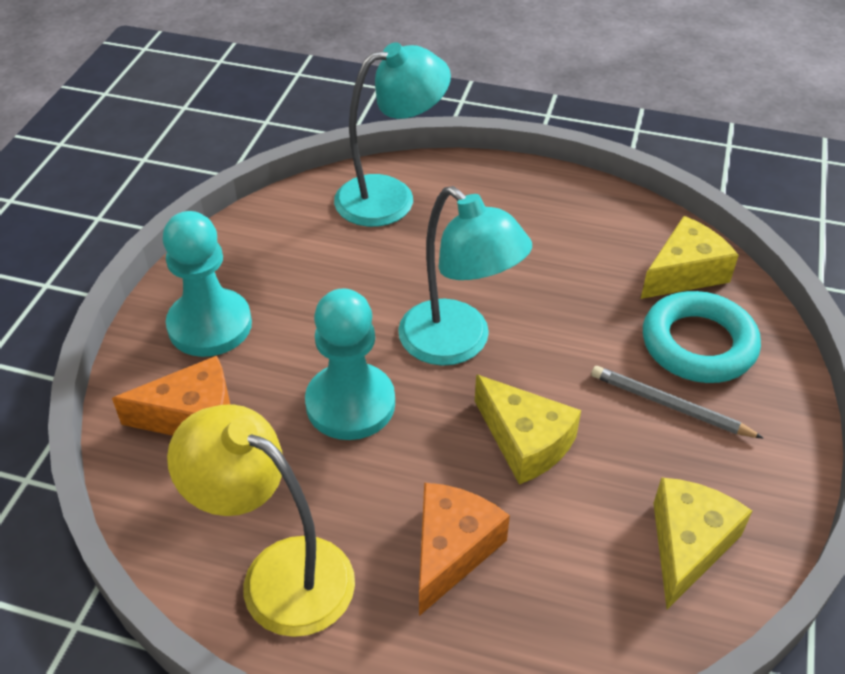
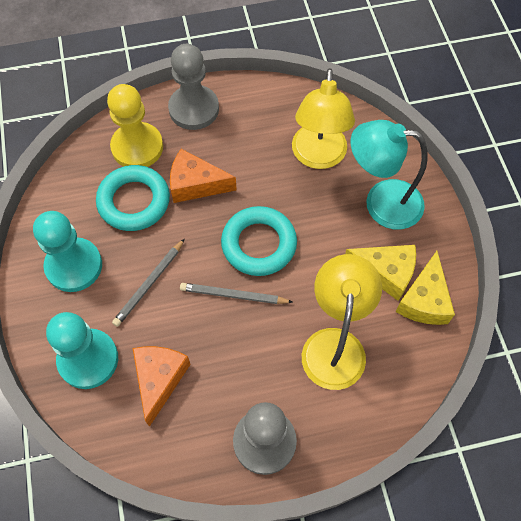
grey pawn: none = 0 -> [168,44,219,130] [233,402,297,475] = 2
grey pencil: [591,366,764,439] = 1 -> [112,239,185,327] [180,283,293,304] = 2
turquoise lamp: [334,42,451,227] [398,186,532,366] = 2 -> [351,120,428,230] = 1
turquoise ring: [643,291,761,383] = 1 -> [96,165,170,231] [221,206,297,276] = 2
yellow cheese: [475,374,581,485] [641,216,739,299] [653,478,752,610] = 3 -> [345,245,416,301] [395,251,455,325] = 2
yellow lamp: [167,404,355,637] = 1 -> [292,68,355,169] [302,254,382,390] = 2
yellow pawn: none = 0 -> [107,84,163,167] = 1

